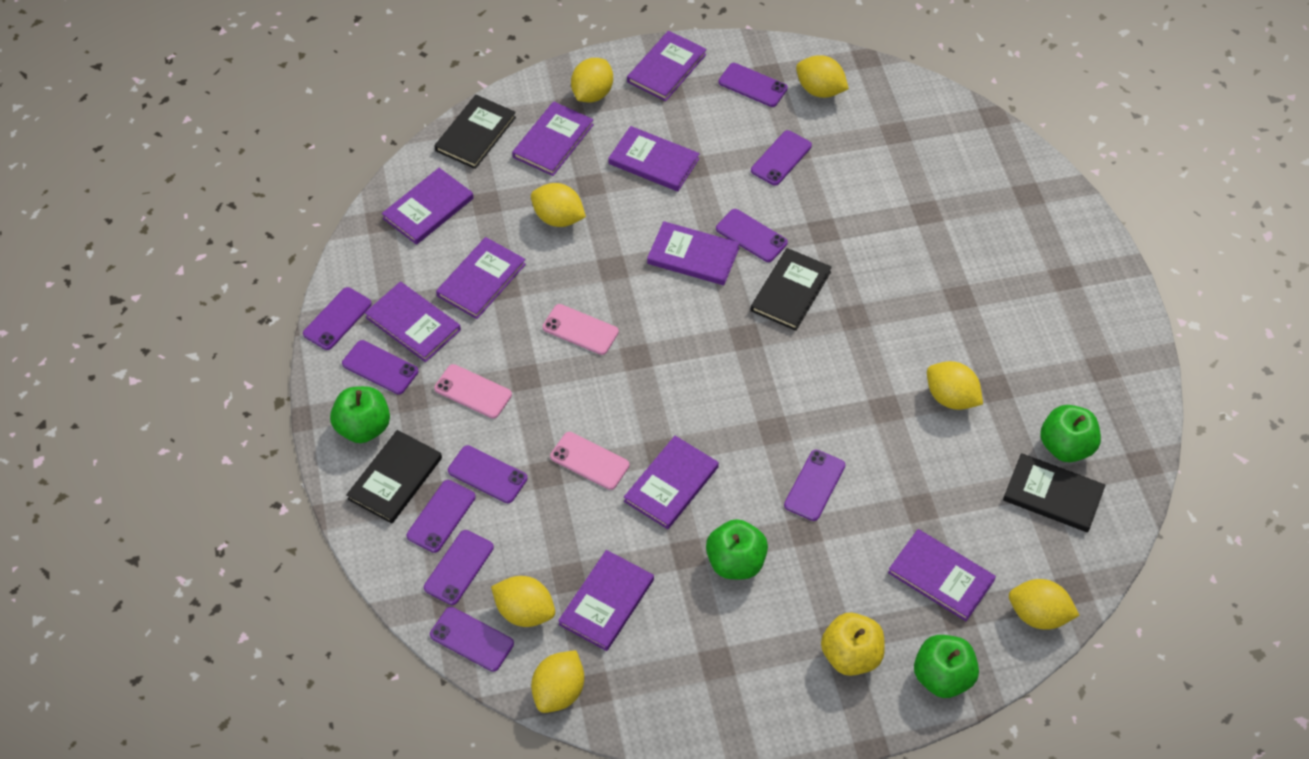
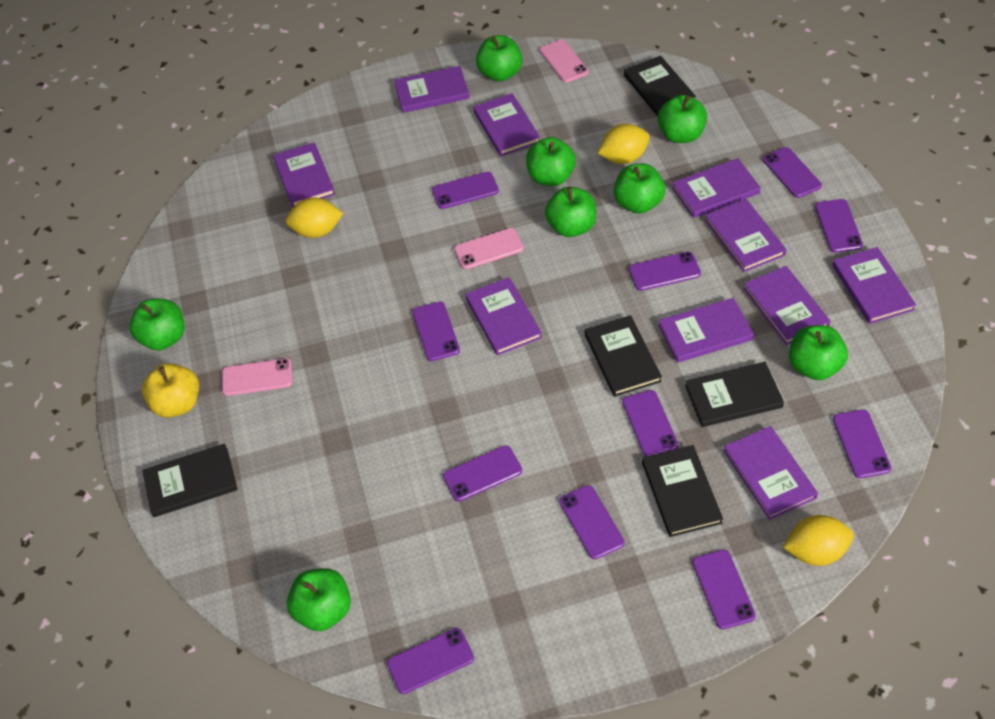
black book: [346,430,442,524] [434,95,516,169] [751,248,832,331] [1003,453,1106,532] = 4 -> [142,444,238,517] [585,315,662,397] [624,56,696,116] [642,445,723,537] [685,362,784,427] = 5
green apple: [330,386,390,443] [706,519,768,579] [914,635,979,698] [1040,405,1101,462] = 4 -> [130,299,185,351] [287,568,351,631] [476,35,523,81] [526,137,576,186] [545,187,596,237] [614,164,665,214] [658,95,707,143] [789,325,848,380] = 8
purple phone: [303,287,372,350] [342,340,418,394] [407,480,476,553] [424,530,494,605] [430,607,514,672] [448,445,527,503] [716,209,788,262] [718,63,788,107] [751,130,812,186] [784,450,845,521] = 10 -> [387,628,474,694] [412,301,460,361] [432,172,499,209] [443,445,522,502] [559,485,624,559] [622,390,678,457] [629,252,701,291] [692,549,756,629] [763,147,822,198] [815,199,863,253] [833,409,891,478] = 11
yellow lemon: [491,576,555,627] [531,183,586,227] [531,650,584,713] [571,58,613,102] [796,55,849,98] [927,361,983,410] [1009,579,1080,630] = 7 -> [286,197,343,238] [598,124,650,164] [783,515,854,566] = 3

